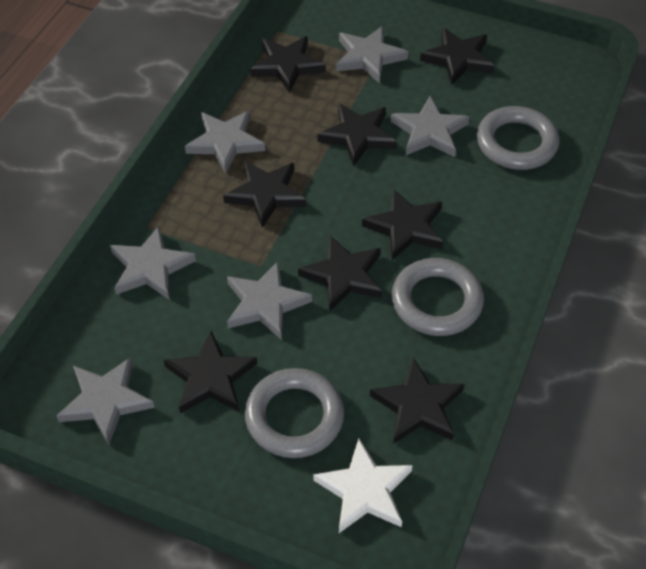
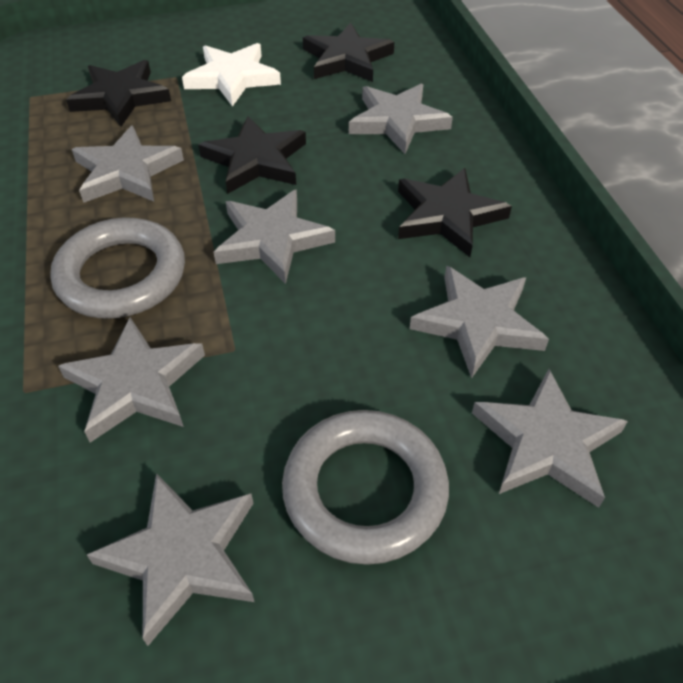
black star: [164,331,257,414] [223,160,306,228] [250,36,325,93] [298,235,382,311] [318,103,397,166] [362,188,443,260] [370,357,464,444] [420,28,494,85] = 8 -> [66,60,171,127] [198,116,306,194] [303,23,394,82] [398,168,512,257] = 4
grey ring: [245,368,344,458] [392,258,484,336] [477,106,559,170] = 3 -> [50,218,185,319] [282,410,449,565] = 2
grey star: [56,357,155,445] [110,226,196,300] [185,111,265,174] [227,262,312,340] [336,26,408,83] [391,96,470,157] = 6 -> [58,317,205,442] [72,125,184,203] [87,473,254,646] [214,189,335,284] [349,84,453,154] [410,266,549,378] [472,369,628,508] = 7

